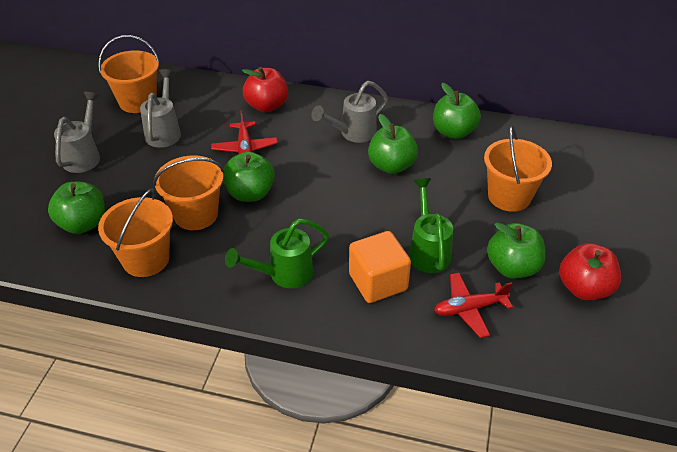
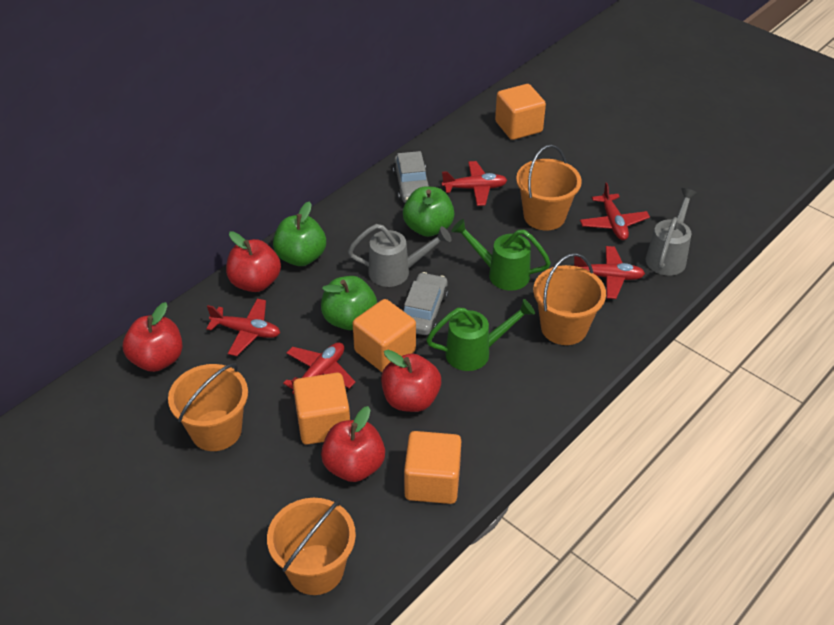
green apple: [48,182,105,234] [223,151,275,202] [368,114,418,174] [433,83,481,139] [487,223,546,278] = 5 -> [273,201,326,266] [321,276,377,330] [403,186,455,237] = 3
grey car: none = 0 -> [393,151,430,203] [404,272,449,335] = 2
grey watering can: [54,92,100,173] [140,69,181,148] [311,81,388,143] = 3 -> [348,224,451,287] [646,188,698,276] = 2
orange cube: [349,231,411,303] = 1 -> [293,373,350,445] [352,299,416,372] [404,431,461,504] [495,84,546,140] = 4
red apple: [242,67,288,112] [559,243,621,300] = 2 -> [123,302,183,372] [226,231,281,292] [321,406,385,482] [381,350,441,412] = 4
red plane: [211,110,278,154] [434,273,513,338] = 2 -> [206,299,280,356] [283,342,356,394] [442,161,507,206] [574,246,645,299] [580,182,650,240] = 5

